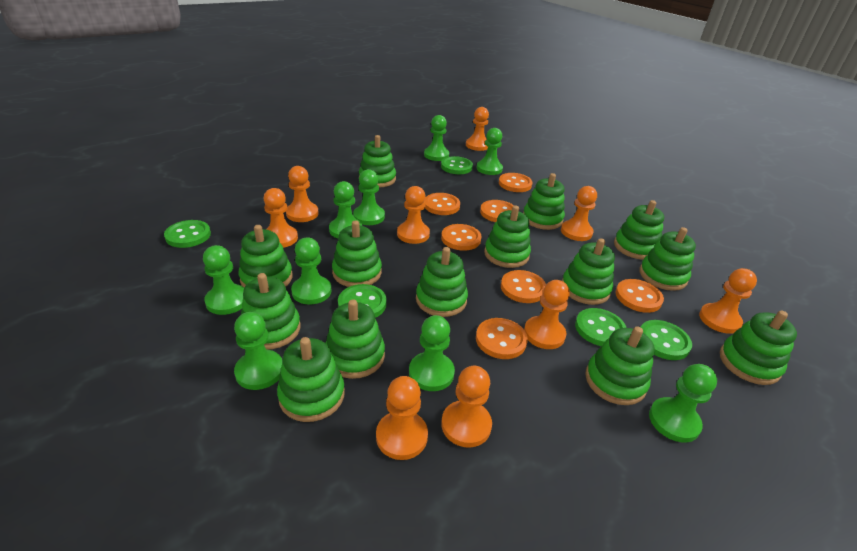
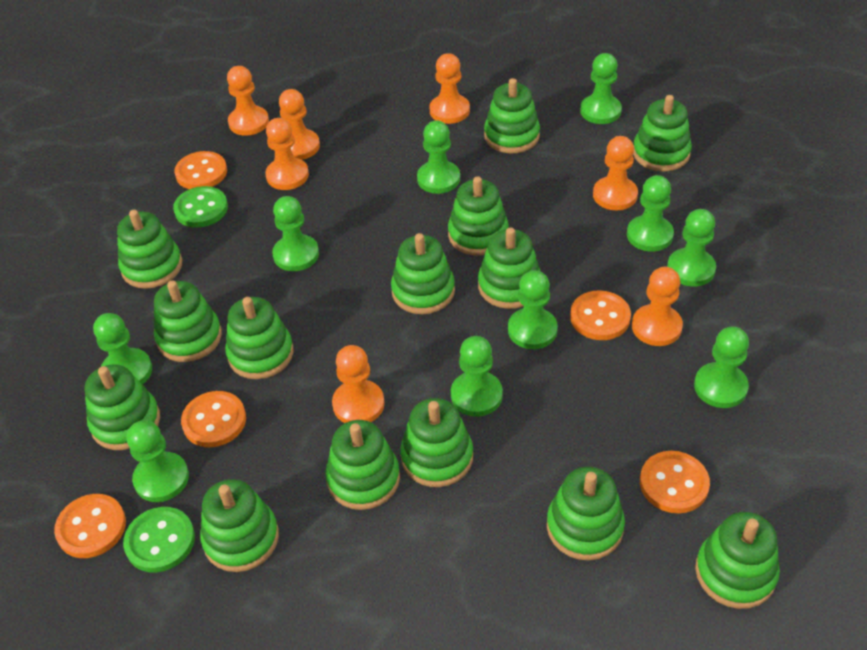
green button: [164,220,211,248] [338,284,387,318] [441,156,473,174] [575,308,626,346] [641,320,692,360] = 5 -> [123,507,195,573] [173,186,228,228] = 2
green pawn: [203,245,244,315] [234,312,283,390] [291,238,331,304] [329,181,362,238] [353,169,385,225] [409,315,455,391] [424,115,449,161] [477,128,503,175] [649,364,717,443] = 9 -> [93,313,152,385] [127,420,189,502] [272,196,319,271] [417,120,460,194] [451,336,503,417] [508,270,558,349] [580,53,622,124] [627,175,674,252] [667,209,716,287] [694,326,749,408] = 10
orange button: [424,193,460,215] [441,224,482,251] [476,318,528,359] [480,200,514,222] [499,173,532,192] [501,270,546,303] [615,279,664,313] = 7 -> [54,494,126,558] [174,151,227,189] [181,391,246,447] [570,290,631,340] [640,451,710,514] = 5
orange pawn: [263,188,298,248] [286,166,319,222] [376,376,428,460] [397,186,430,244] [441,366,492,448] [466,107,489,151] [524,280,570,349] [561,186,597,241] [699,268,757,334] = 9 -> [227,66,269,136] [265,118,309,190] [279,89,320,160] [332,345,385,423] [429,53,470,124] [593,136,638,210] [632,267,683,346] = 7

